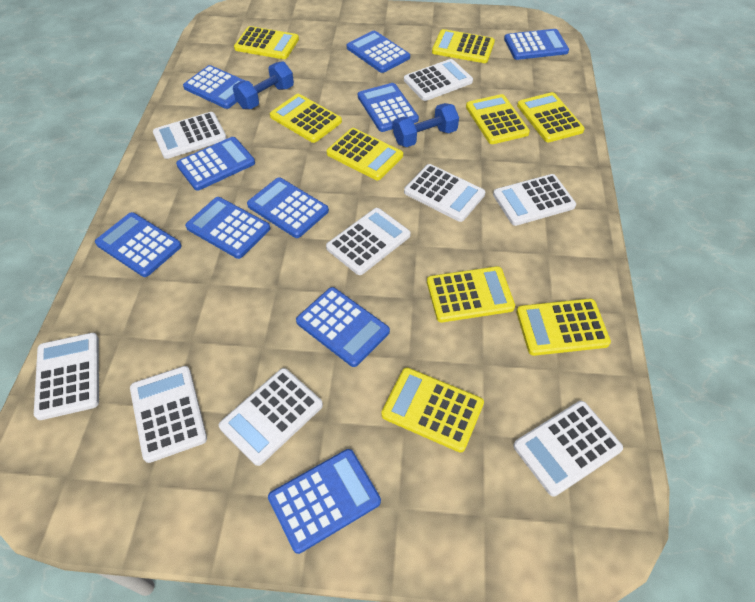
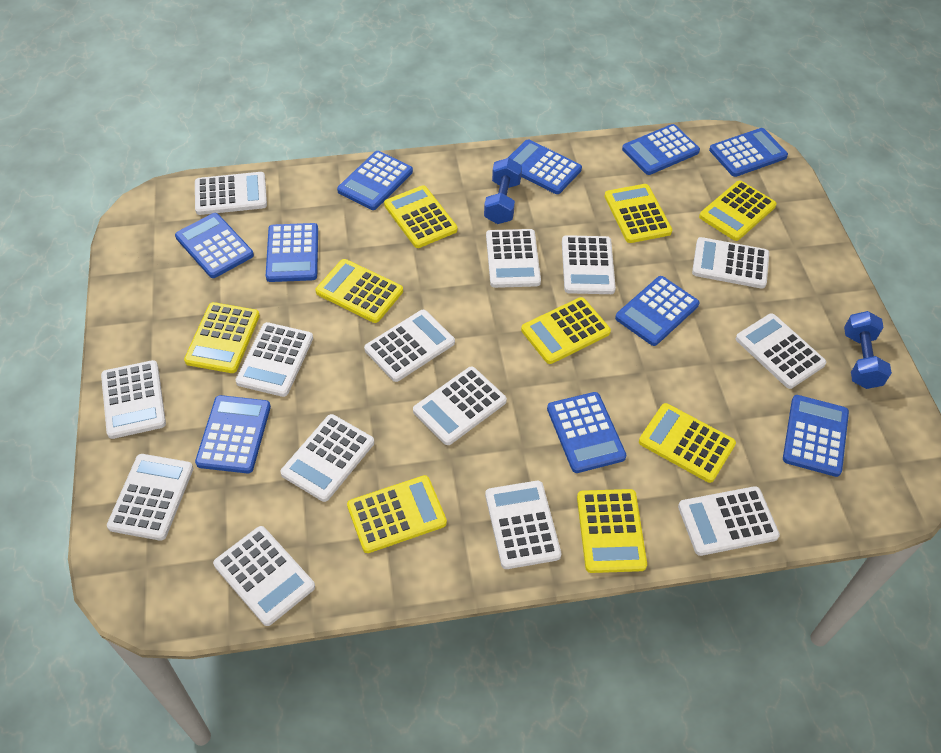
white calculator: [34,333,99,420] [130,366,207,463] [153,112,227,159] [219,368,323,466] [326,208,411,275] [404,59,473,101] [404,164,485,222] [493,174,576,226] [513,401,623,497] = 9 -> [101,360,166,439] [107,454,193,541] [195,172,267,215] [213,526,315,626] [236,322,313,397] [280,414,374,502] [364,310,455,382] [413,366,507,445] [485,481,561,569] [486,229,541,288] [562,235,616,294] [678,486,780,556] [692,237,769,289] [736,314,826,389] = 14

